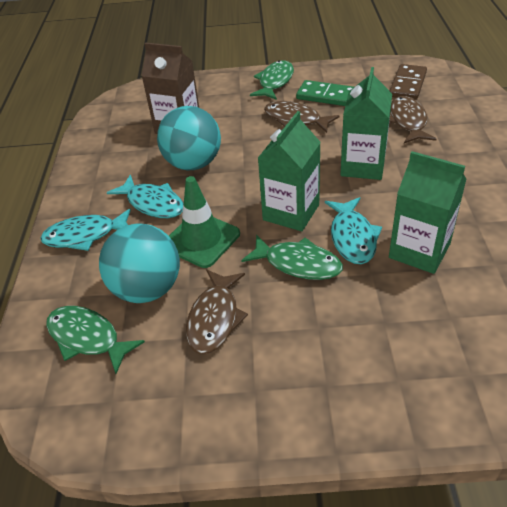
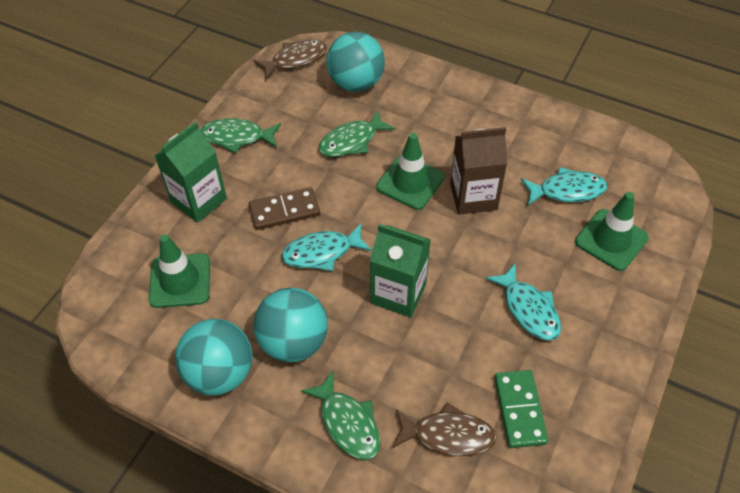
brown fish: [186,269,248,354] [264,101,340,133] [389,96,436,143] = 3 -> [254,39,327,80] [392,402,497,456] = 2
green carton: [258,111,321,231] [340,67,392,180] [389,151,467,274] = 3 -> [155,122,227,223] [370,224,431,318] = 2
green traffic cone: [169,176,240,268] = 1 -> [149,234,210,308] [376,133,445,210] [575,192,649,271] = 3
turquoise ball: [99,223,180,303] [157,106,221,171] = 2 -> [175,319,252,396] [253,288,328,362] [326,32,385,92] = 3

